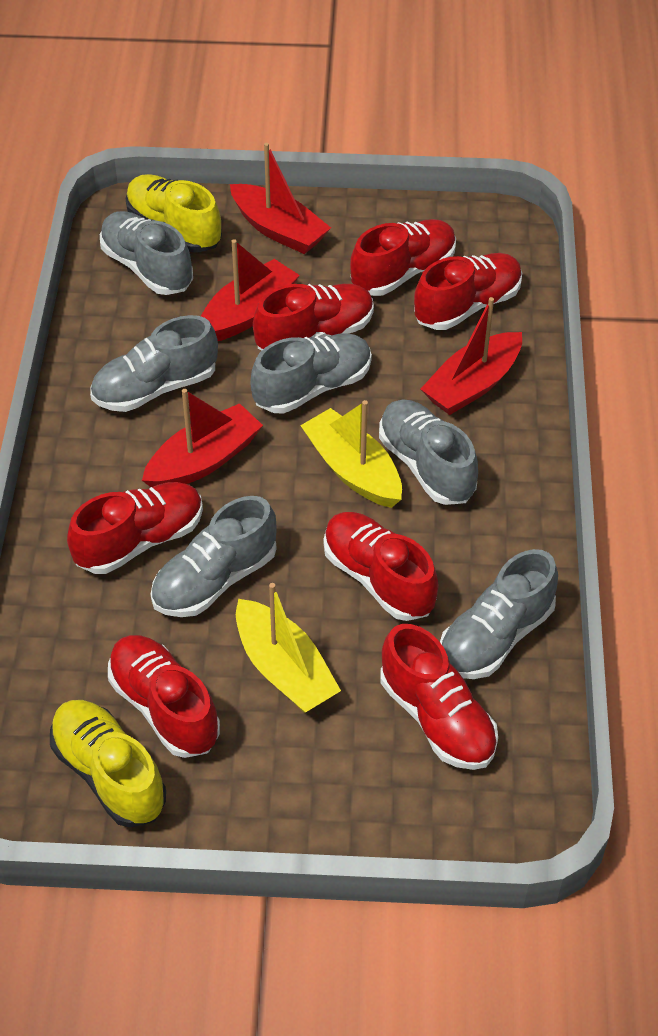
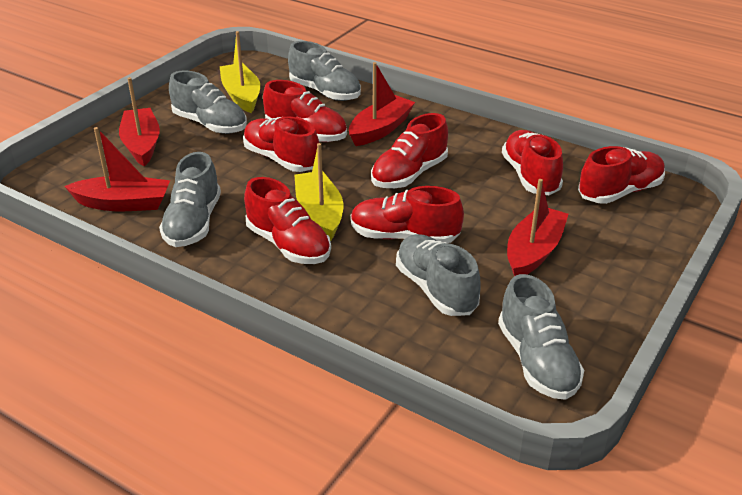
grey shoe: [90,315,218,412] [100,211,193,295] [151,496,277,617] [250,333,372,414] [379,399,478,505] [440,549,558,679] = 6 -> [159,152,221,247] [169,71,247,134] [288,41,361,101] [396,234,481,316] [498,274,584,400] = 5
yellow shoe: [50,700,166,827] [125,174,222,253] = 2 -> none = 0

